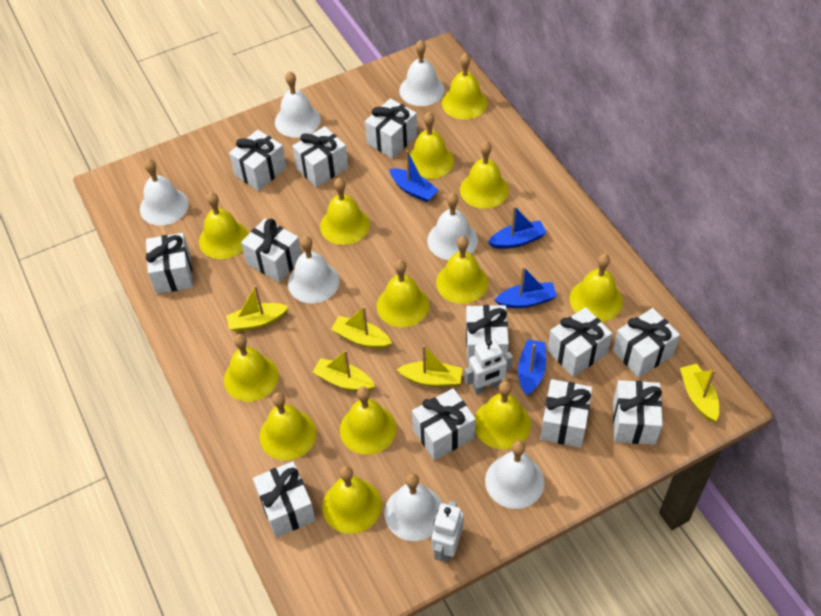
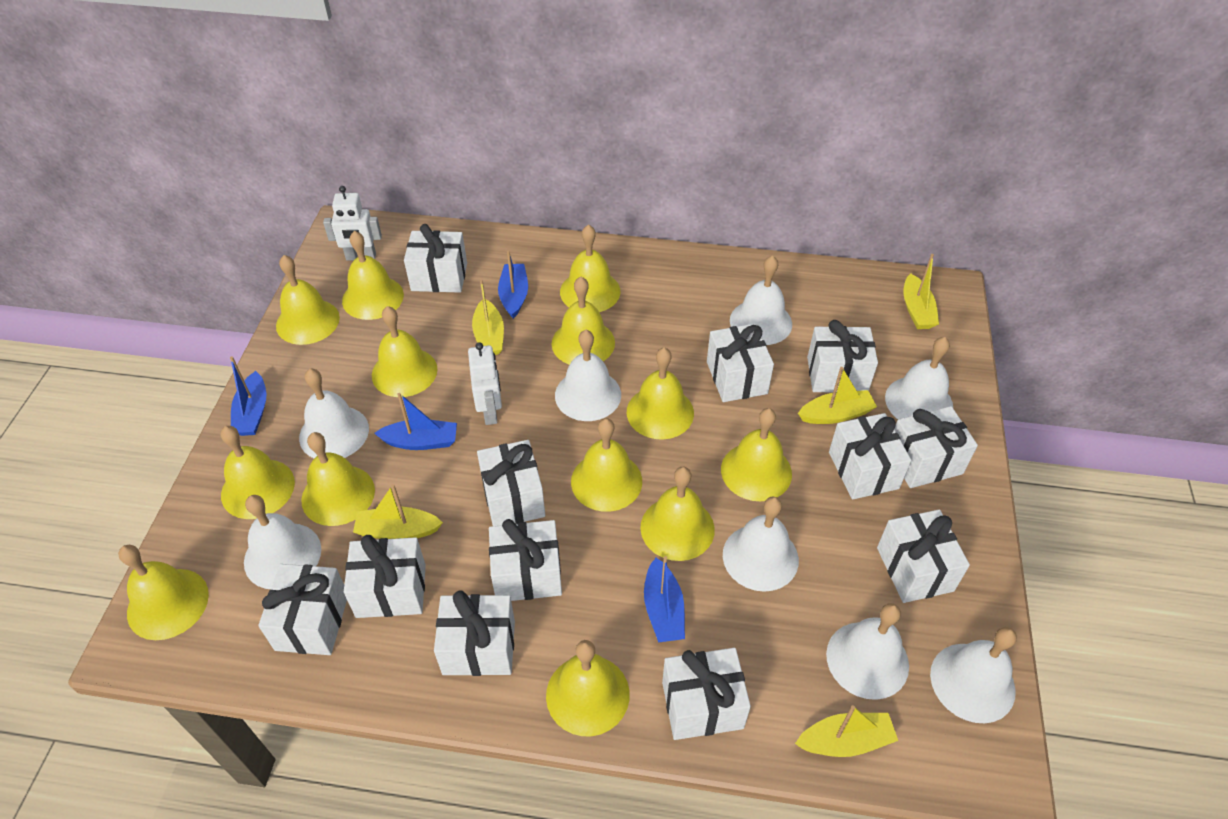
white bell: [140,159,189,226] [275,71,321,137] [288,236,339,303] [385,473,442,541] [399,40,445,106] [427,193,478,260] [485,440,544,509] = 7 -> [244,495,321,589] [299,369,369,458] [555,330,621,421] [723,496,799,592] [730,255,792,345] [826,603,909,700] [885,337,953,419] [930,627,1017,723] = 8

